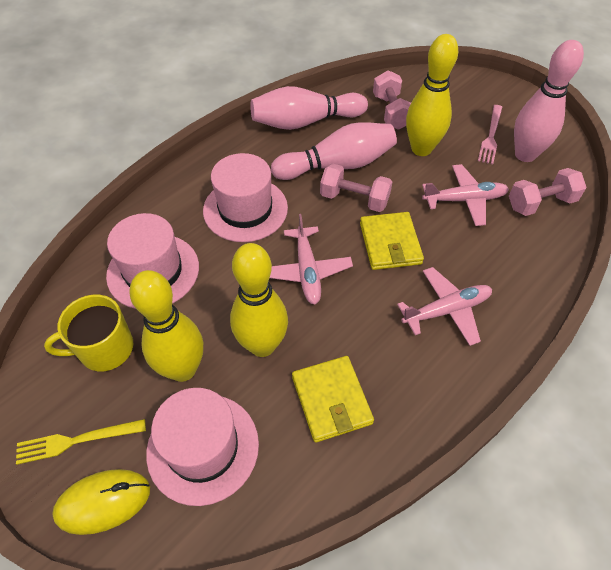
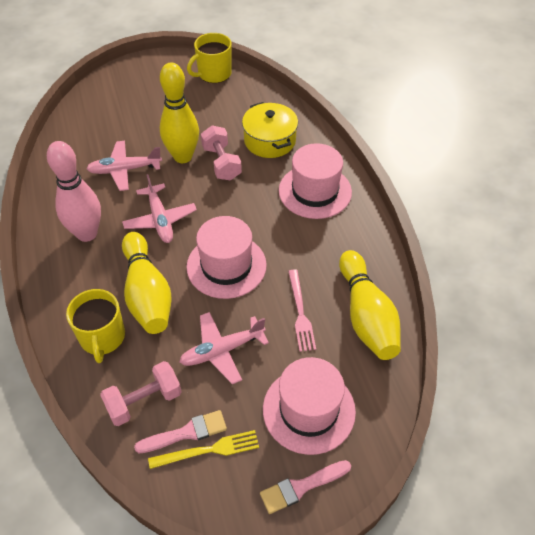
pink bowling pin: [250,86,368,130] [271,122,397,180] [514,40,584,162] = 3 -> [47,141,101,242] = 1
pink brush: none = 0 -> [134,410,227,453] [260,460,351,514] = 2
pink dumbbell: [320,163,392,212] [373,70,411,130] [509,168,586,216] = 3 -> [100,361,182,426] [201,125,242,181] = 2
yellow mouse: [52,469,150,535] = 1 -> none = 0
yellow mug: [44,295,133,371] = 1 -> [66,289,125,363] [187,33,232,83] = 2
yellow pot: none = 0 -> [242,102,298,158] = 1
yellow wallet: [292,356,374,443] [360,212,424,270] = 2 -> none = 0

